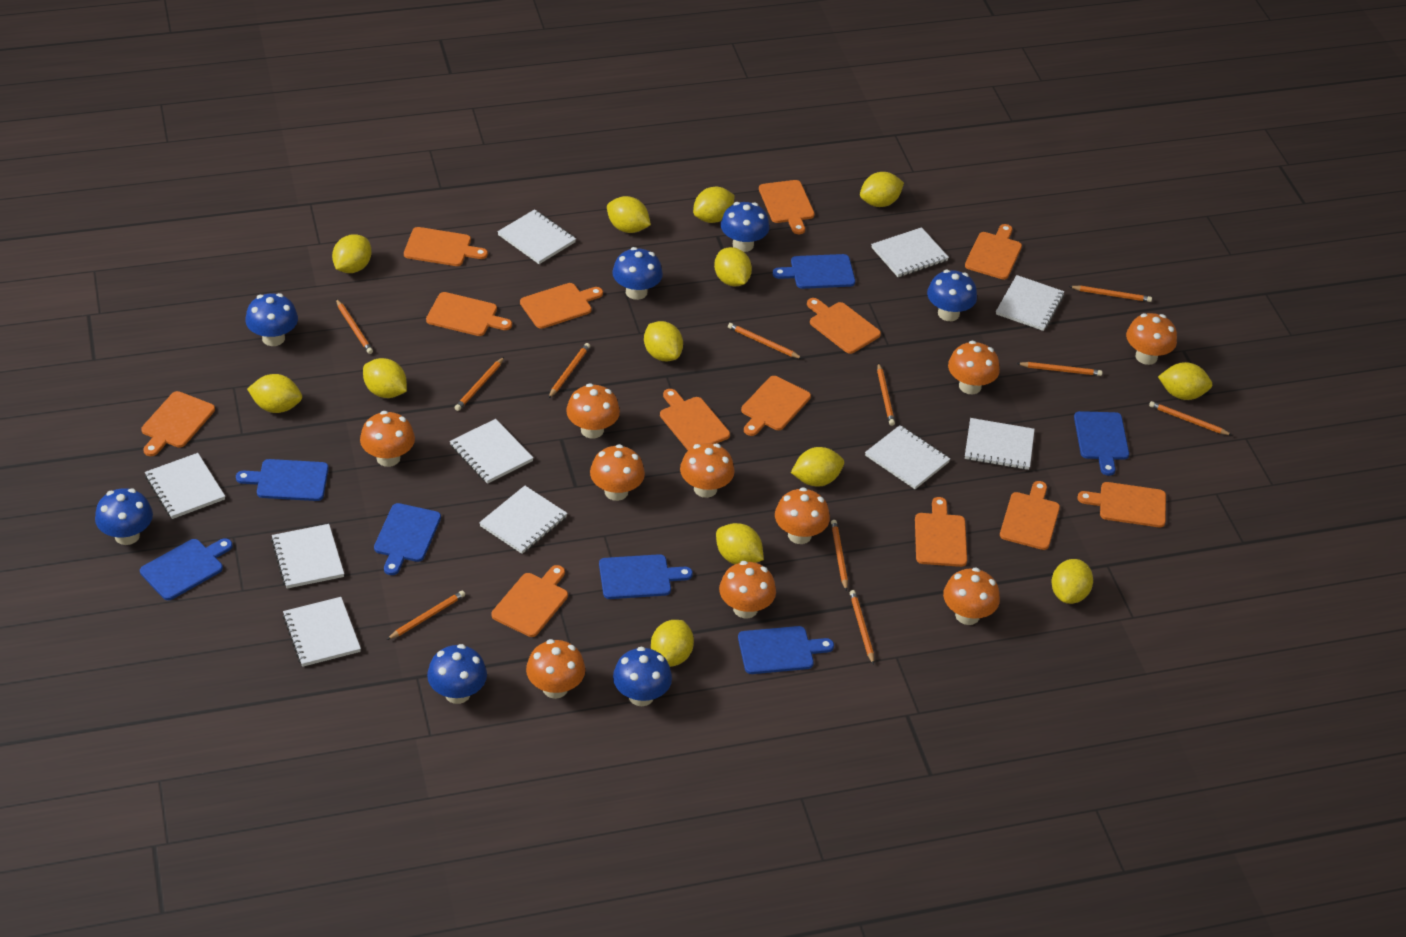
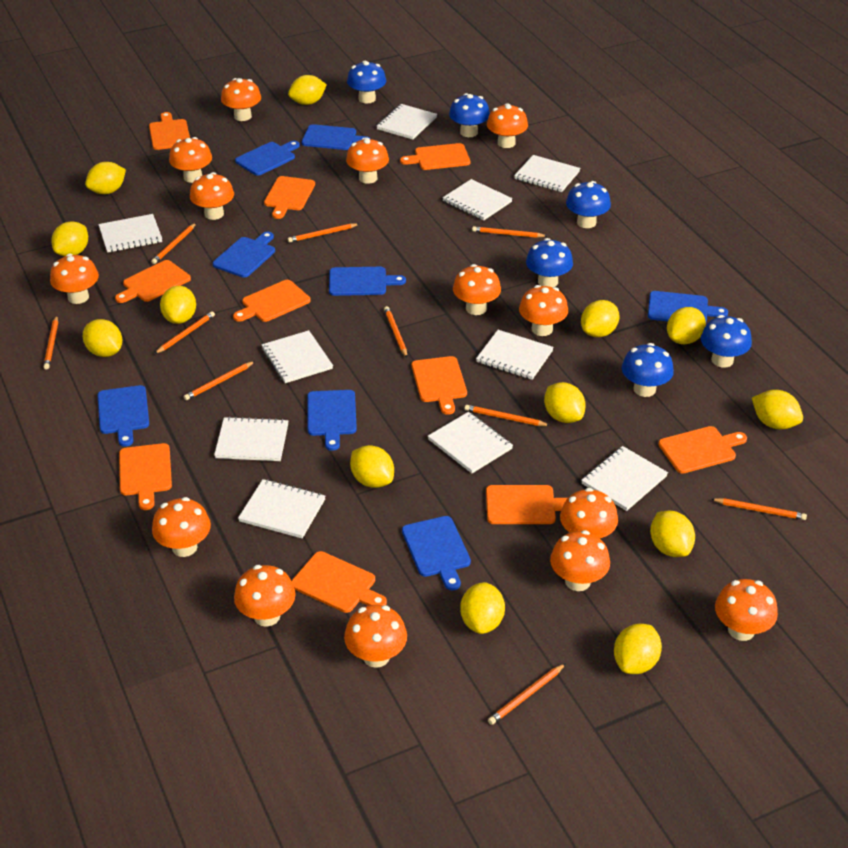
blue cutting board: [140,538,232,600] [236,459,329,501] [374,503,441,575] [599,554,693,599] [738,626,834,674] [773,254,855,289] [1074,411,1129,476] = 7 -> [98,385,149,447] [213,232,275,278] [235,141,300,176] [302,124,369,150] [307,390,357,451] [329,267,406,296] [402,516,471,590] [648,291,728,322] = 8
blue mushroom: [95,488,153,545] [245,293,298,346] [427,644,487,704] [612,247,663,300] [613,647,672,706] [721,202,769,252] [927,270,977,321] = 7 -> [347,61,386,104] [449,93,490,137] [526,238,573,287] [566,181,611,228] [622,343,674,397] [701,315,752,367] = 6
orange cutting board: [141,391,215,456] [404,227,488,266] [426,292,512,336] [492,565,568,637] [520,283,603,329] [660,389,730,450] [741,376,811,436] [759,180,815,234] [807,298,881,354] [915,497,967,567] [965,224,1022,280] [1000,481,1060,550] [1077,482,1166,527] = 13 -> [115,260,191,303] [119,443,172,510] [149,112,190,150] [233,280,311,322] [264,176,315,219] [292,551,387,613] [400,143,470,170] [412,356,467,415] [486,485,567,524] [658,426,747,474] = 10
orange mushroom: [360,411,415,467] [526,639,585,699] [566,383,620,439] [590,444,645,501] [680,443,734,498] [719,561,776,618] [775,487,830,544] [943,568,1000,625] [948,341,1000,394] [1126,313,1177,365] = 10 -> [50,254,99,304] [152,497,211,557] [169,137,212,183] [190,172,234,220] [221,78,261,121] [234,565,296,627] [344,605,407,668] [346,137,389,184] [453,264,501,315] [487,103,528,148] [519,285,568,336] [550,530,610,591] [560,488,618,538] [715,579,778,641] = 14
orange pencil: [336,299,373,354] [387,590,465,640] [454,357,504,411] [548,343,590,399] [728,323,803,359] [831,520,848,591] [849,590,874,665] [877,363,895,426] [1016,362,1103,376] [1069,285,1152,302] [1149,401,1232,435] = 11 -> [44,316,58,370] [151,223,196,264] [155,311,215,354] [184,361,255,400] [288,223,359,243] [384,306,407,358] [465,405,550,426] [472,226,547,238] [488,663,566,725] [711,498,807,520] = 10

